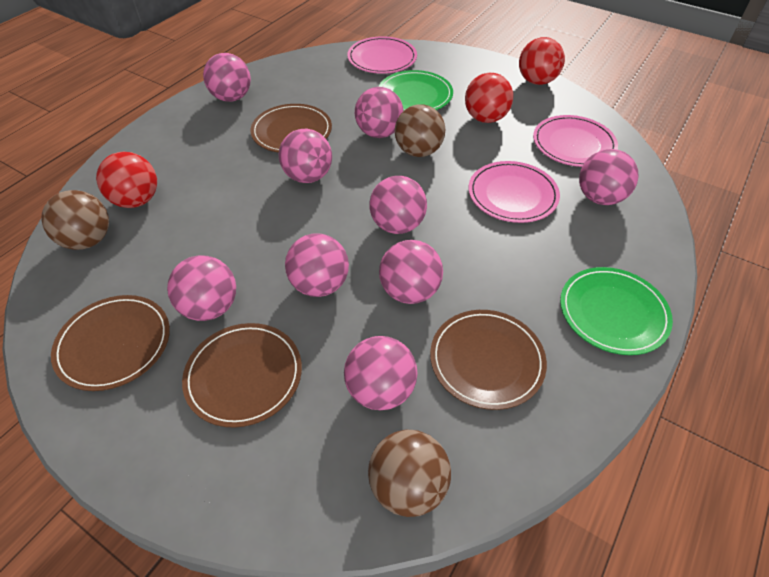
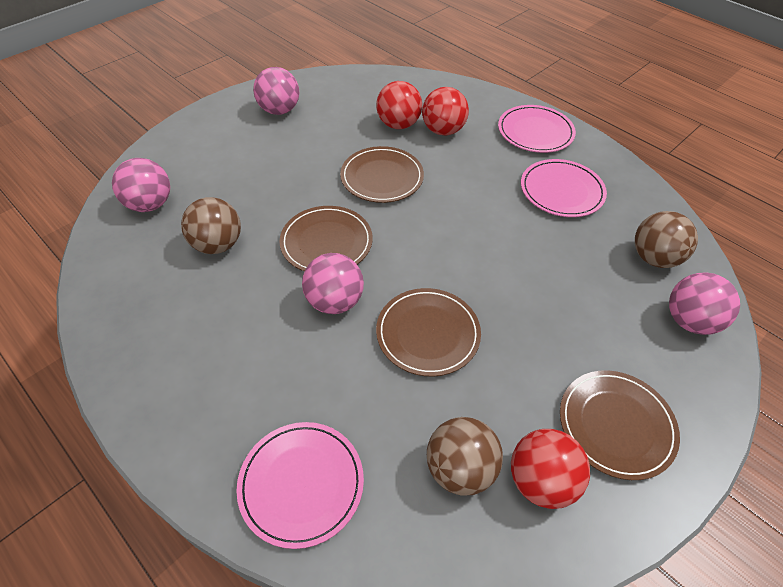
green plate: [379,70,453,110] [560,267,673,355] = 2 -> none = 0
pink ball: [167,255,236,321] [203,53,251,102] [279,129,332,183] [285,233,349,297] [344,336,418,410] [355,87,404,138] [370,176,427,234] [379,240,443,304] [579,149,639,205] = 9 -> [112,158,170,212] [253,67,299,115] [302,253,364,314] [669,272,740,335] = 4

